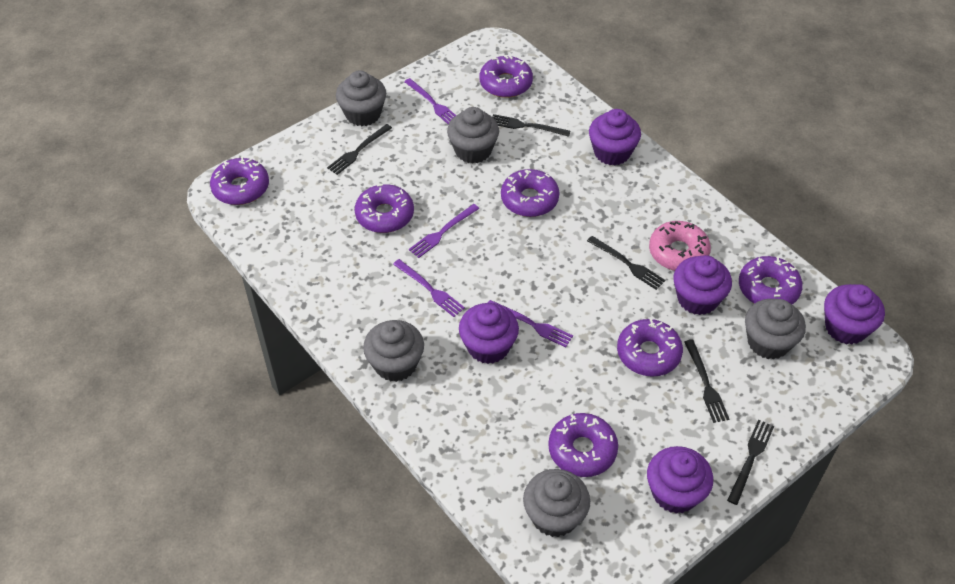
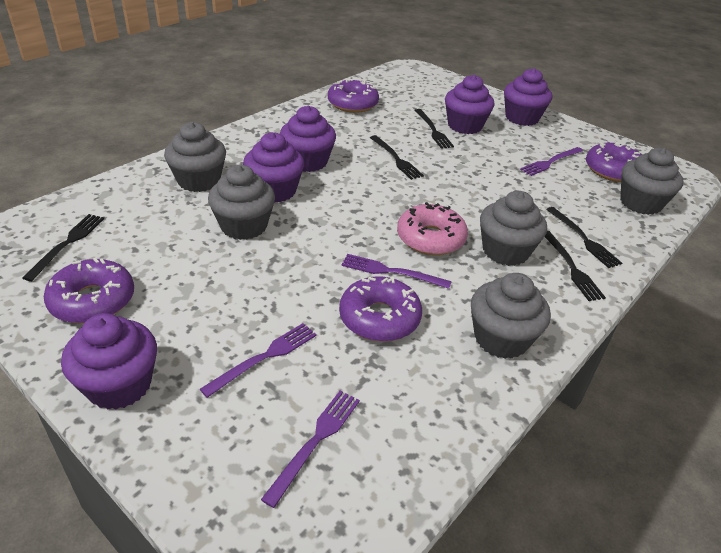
purple donut: [210,157,269,205] [355,184,414,233] [479,55,533,98] [501,169,559,217] [548,413,618,477] [617,319,683,377] [739,256,803,305] = 7 -> [44,258,134,324] [328,78,379,113] [339,276,422,342] [586,141,642,182] = 4

